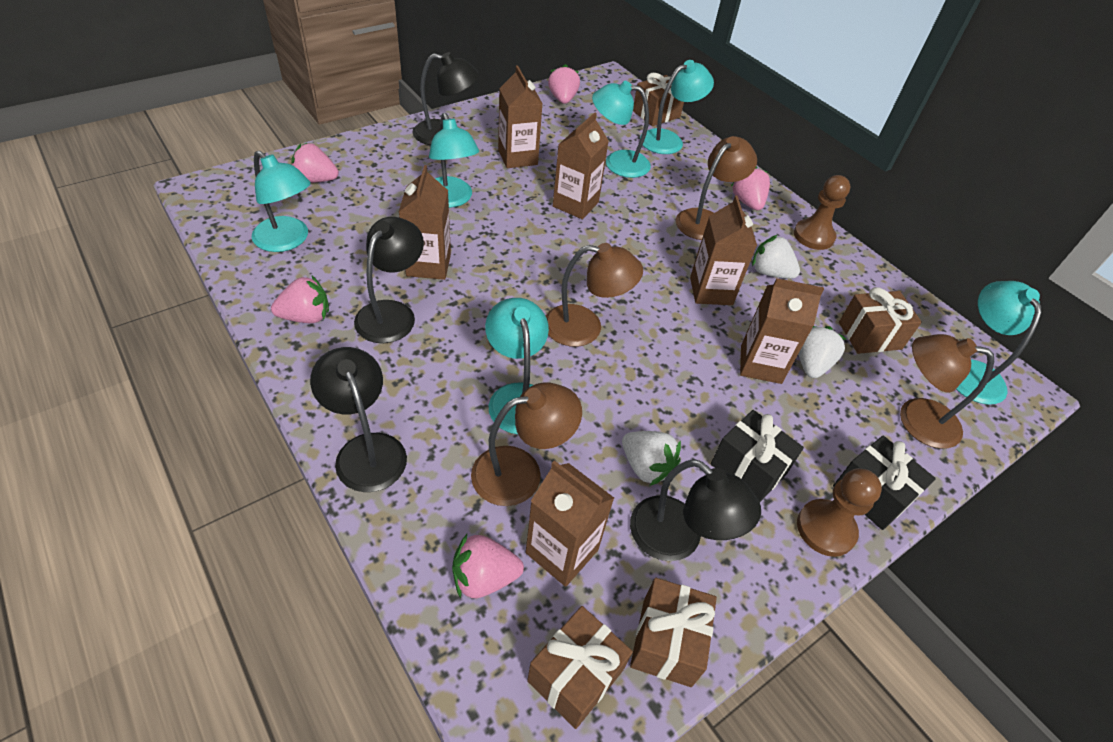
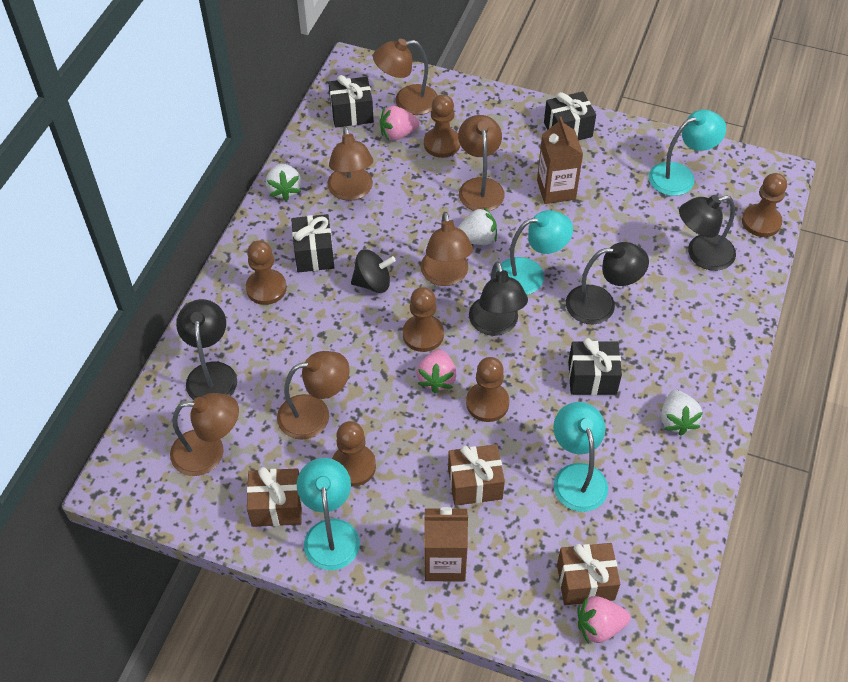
black gift: [711,410,804,502] [833,436,936,530] = 2 -> [291,214,335,272] [328,75,374,128] [544,91,596,140] [568,338,622,395] = 4
black spinning top: none = 0 -> [351,249,396,293] = 1
brown carton: [399,165,451,280] [498,66,543,168] [526,460,614,587] [553,113,609,219] [690,196,757,305] [740,278,824,384] = 6 -> [424,507,468,581] [537,117,583,204] = 2
brown gift: [527,606,633,729] [630,578,717,687] [633,73,684,126] [839,287,922,354] = 4 -> [247,467,302,527] [448,444,505,506] [557,543,620,605] = 3
brown lamp: [471,382,582,506] [546,243,643,347] [676,136,757,240] [900,334,994,449] = 4 -> [170,393,239,476] [277,351,350,440] [327,126,373,201] [373,39,438,115] [421,212,473,286] [458,115,505,211] = 6
brown pawn: [794,175,850,250] [797,468,882,557] = 2 -> [246,240,287,305] [332,421,376,486] [403,287,444,352] [424,94,460,158] [466,357,509,422] [742,173,787,237] = 6
pink strawberry: [271,276,329,323] [291,143,339,183] [452,534,524,598] [548,64,580,104] [731,166,770,210] = 5 -> [380,106,420,141] [417,349,457,393] [577,596,630,644] = 3
turquoise lamp: [251,151,311,252] [429,113,479,208] [485,298,549,434] [592,81,651,178] [640,60,714,154] [956,281,1041,405] = 6 -> [297,458,360,570] [496,210,573,295] [553,402,608,512] [649,110,726,196] = 4

